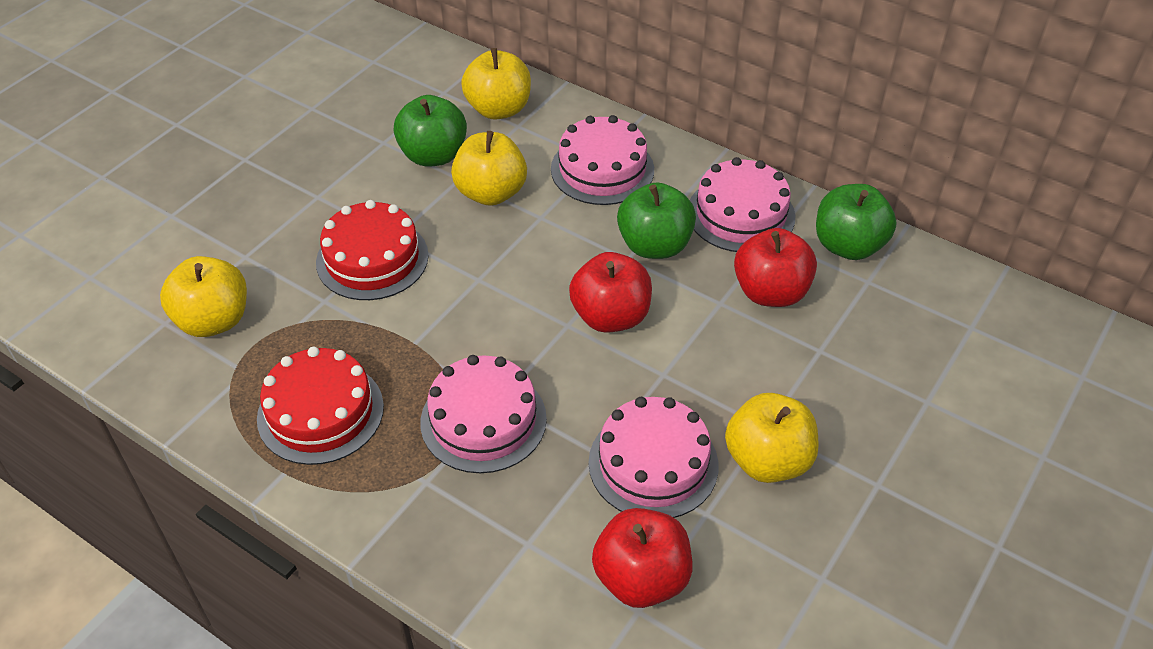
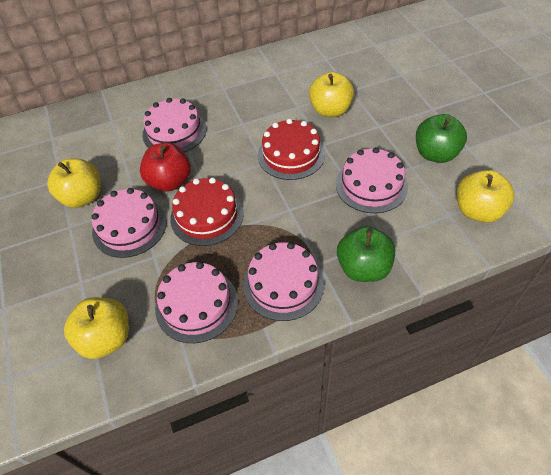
green apple: [394,95,467,166] [617,183,696,259] [816,184,896,260] = 3 -> [337,226,395,282] [416,114,467,163] = 2
pink cake: [420,355,547,473] [551,115,654,205] [589,397,719,518] [690,157,795,252] = 4 -> [91,188,167,258] [143,98,206,152] [155,262,238,343] [243,242,324,321] [336,147,408,213] = 5
red apple: [569,252,652,333] [592,508,693,608] [734,228,817,307] = 3 -> [140,143,191,191] = 1

